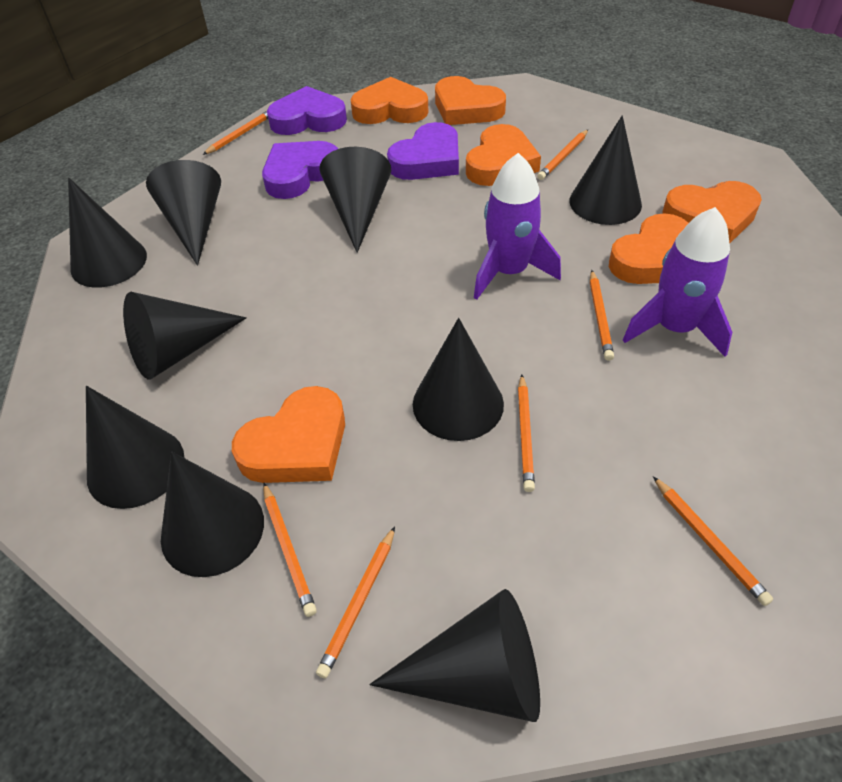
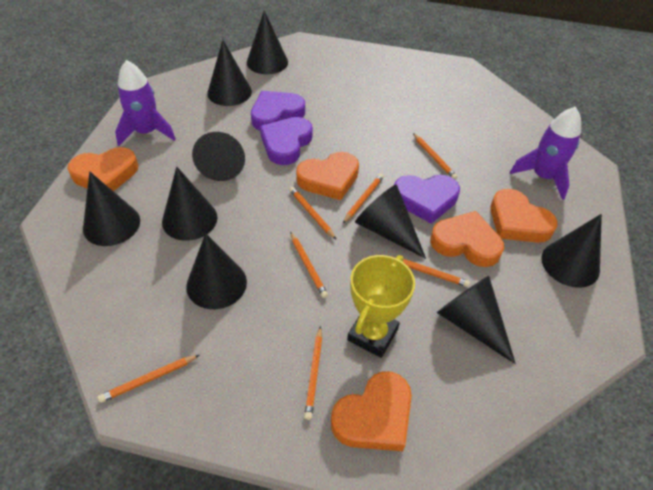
orange heart: [232,386,345,483] [350,77,429,124] [435,76,506,125] [466,124,541,186] [609,213,689,284] [663,181,762,244] = 6 -> [67,147,138,191] [296,152,359,200] [331,371,412,451] [430,211,504,267] [490,189,557,243] = 5
yellow trophy: none = 0 -> [347,255,415,358] = 1

